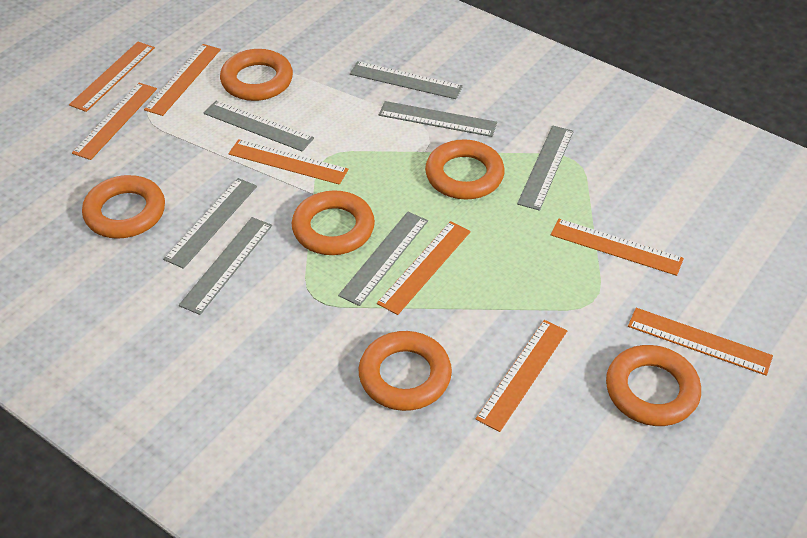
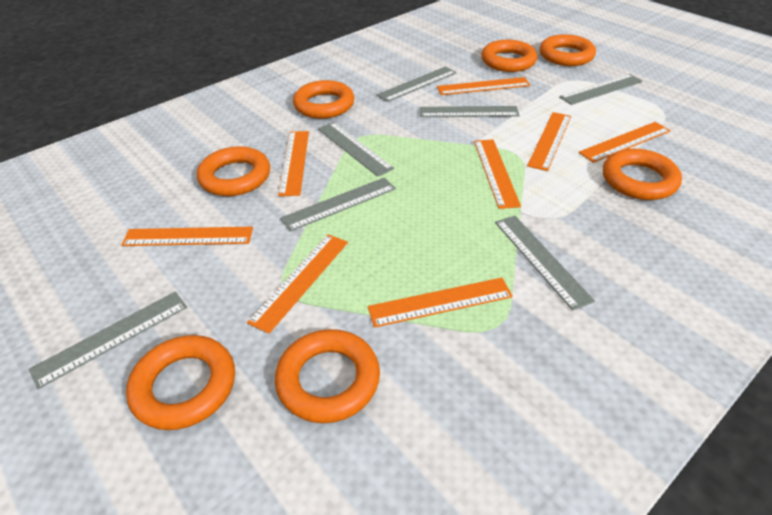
orange ring: [82,175,165,239] [220,49,293,101] [292,190,375,255] [359,331,452,411] [425,139,505,199] [606,345,701,426] = 6 -> [126,335,235,430] [197,146,270,196] [275,329,380,423] [293,80,354,119] [481,40,538,72] [540,34,596,66] [603,149,682,200] = 7

